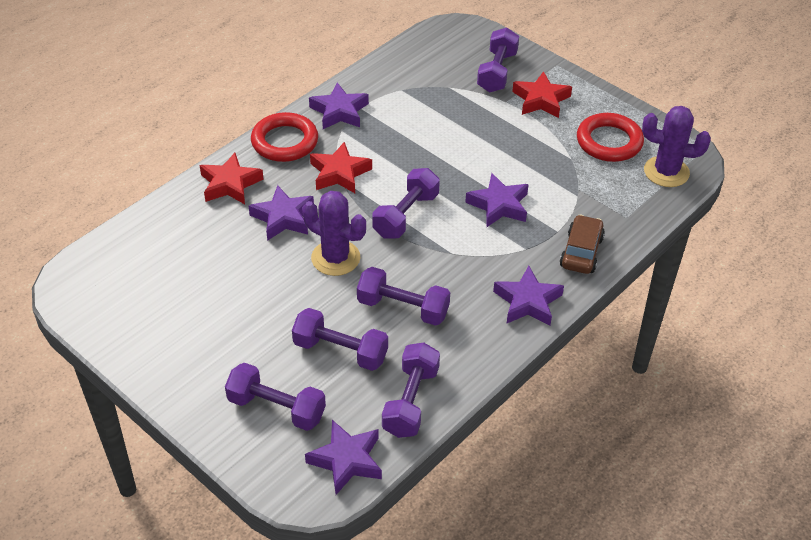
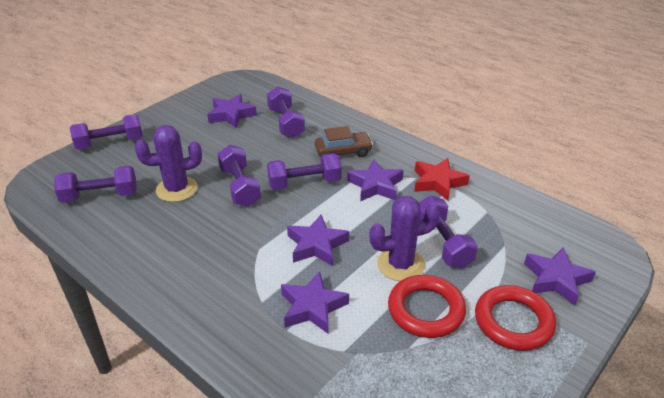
red star: [200,153,264,204] [310,142,372,193] [512,71,572,118] = 3 -> [414,158,470,201] = 1

